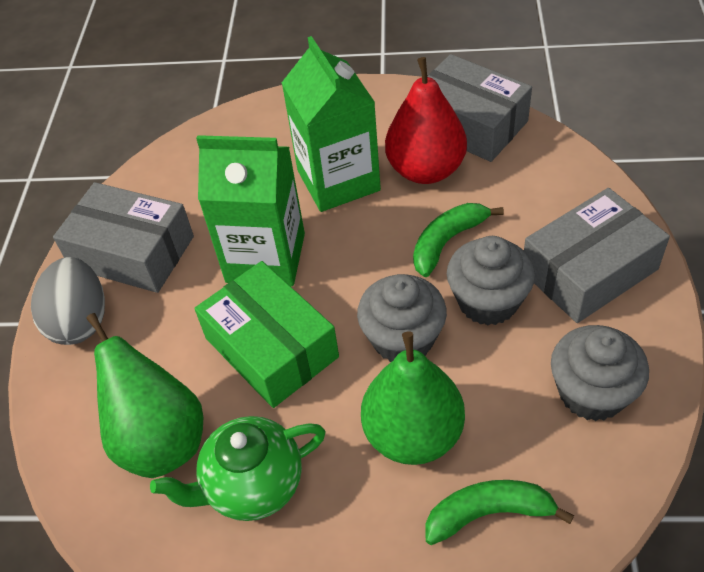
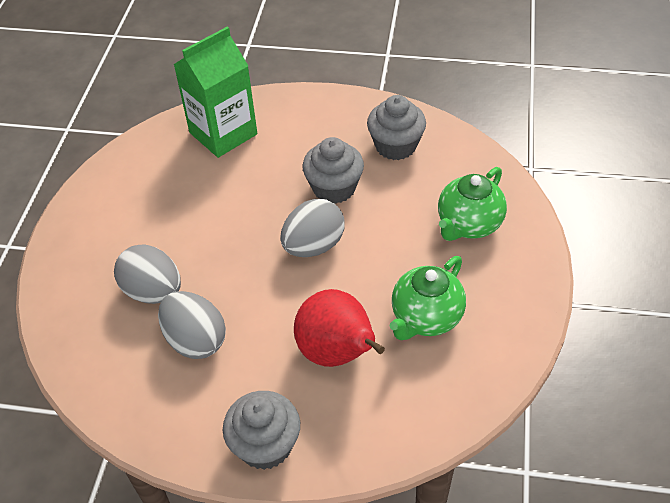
green banana: [413,203,504,277] [425,480,574,545] = 2 -> none = 0
green box: [194,261,339,408] = 1 -> none = 0
green carton: [196,135,305,286] [282,36,381,212] = 2 -> [173,27,257,158] = 1
green pear: [86,313,203,478] [361,331,465,465] = 2 -> none = 0
green teapot: [150,416,326,521] = 1 -> [390,256,466,340] [438,167,507,241] = 2
grey box: [53,182,194,293] [427,54,532,162] [524,188,670,323] = 3 -> none = 0
grey egg: [31,257,105,345] = 1 -> [114,245,181,304] [158,291,226,359] [280,199,345,257] = 3

